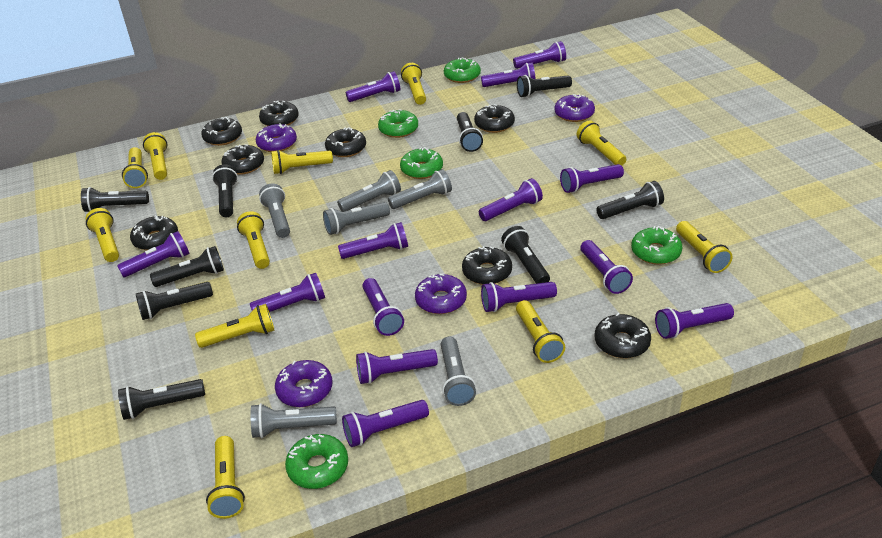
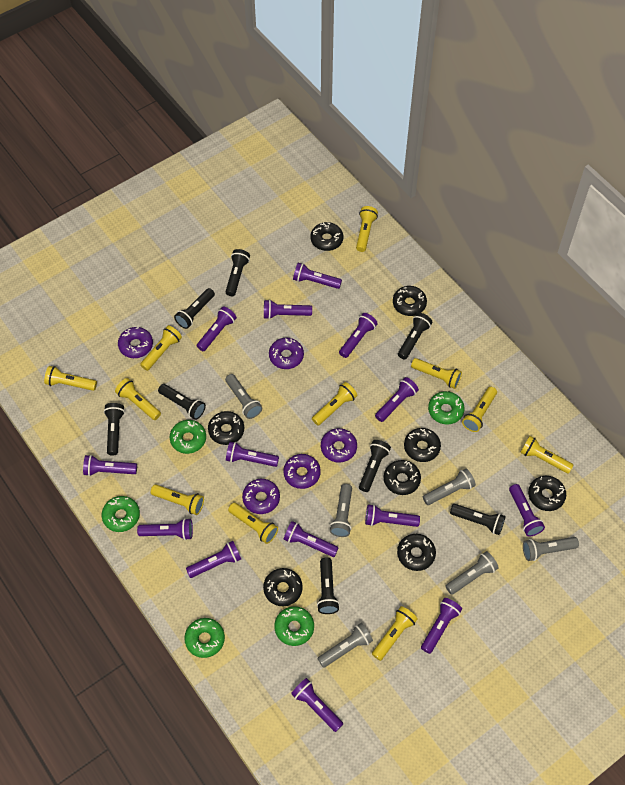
black flashlight: [81,187,149,212] [118,379,205,420] [136,282,213,320] [150,246,224,287] [212,164,238,217] [457,112,483,152] [501,226,550,284] [517,75,572,97] [596,181,664,219] = 9 -> [104,403,125,456] [158,384,206,420] [174,288,215,329] [226,249,250,296] [317,558,340,614] [359,440,391,492] [398,313,432,359] [450,504,506,535] = 8
purple donut: [256,123,297,152] [275,360,333,407] [415,274,467,314] [554,94,595,122] = 4 -> [118,327,153,358] [242,479,280,514] [269,338,304,369] [283,454,321,489] [321,428,357,463] = 5

